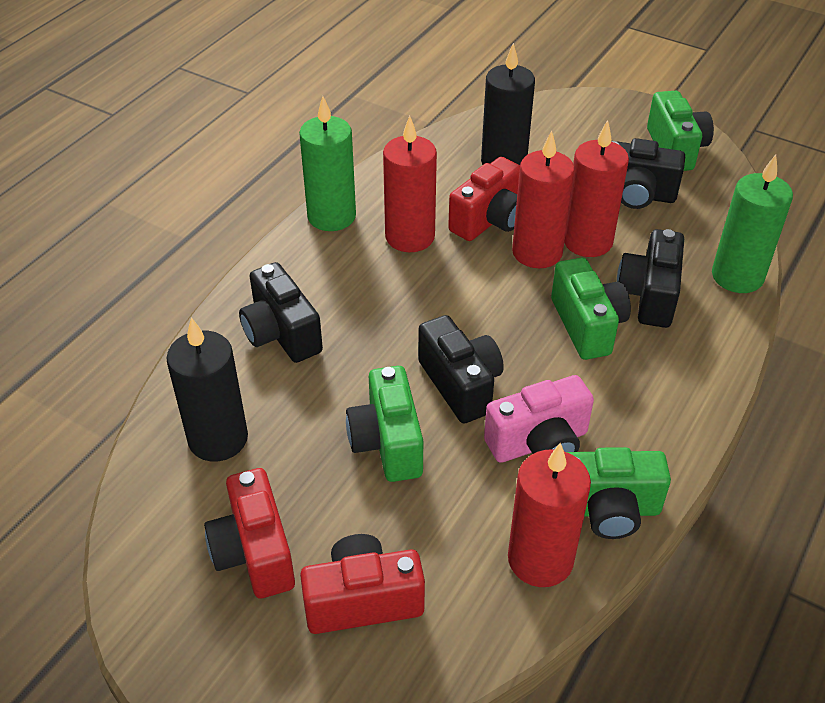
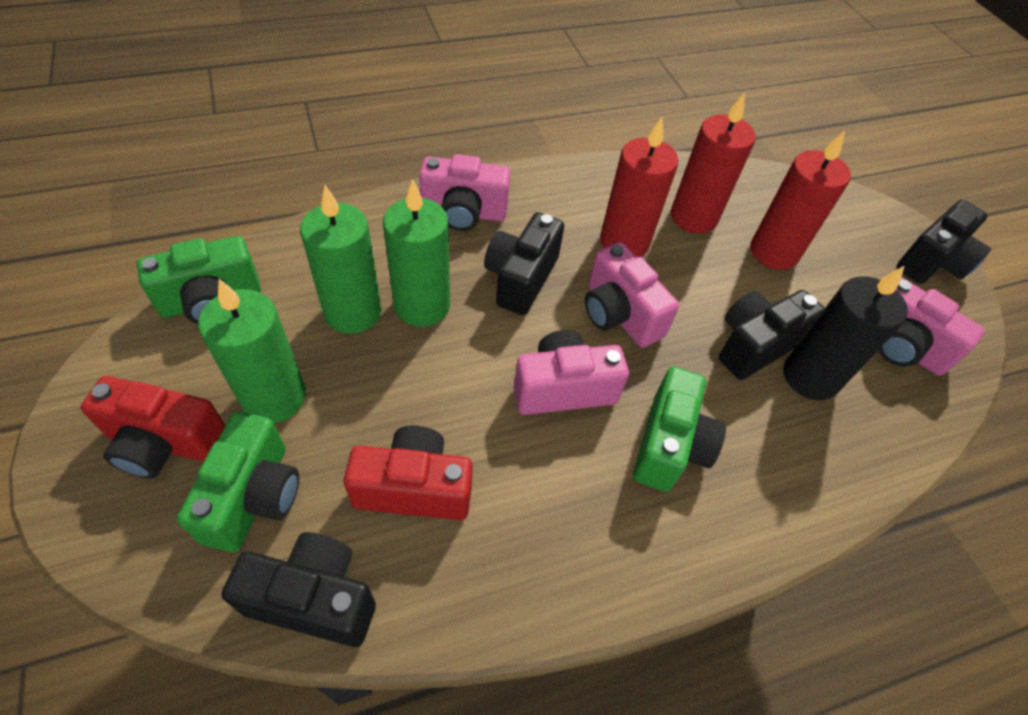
black candle: [166,317,248,461] [481,43,535,165] = 2 -> [784,265,908,400] = 1
green camera: [346,366,423,482] [551,258,631,360] [567,447,671,539] [647,91,714,171] = 4 -> [137,236,261,324] [177,411,299,552] [633,366,726,492] = 3
green candle: [299,96,356,231] [712,155,793,293] = 2 -> [198,279,306,423] [300,185,381,334] [383,180,450,327] = 3
pink camera: [484,375,594,463] = 1 -> [419,154,511,231] [514,330,629,415] [585,242,679,348] [878,277,985,376] = 4
red camera: [204,468,295,598] [300,534,425,634] [448,157,520,241] = 3 -> [81,376,225,478] [344,425,473,520] = 2
red candle: [383,116,437,252] [508,442,591,587] [512,131,575,268] [564,120,629,257] = 4 -> [600,117,678,257] [671,93,756,233] [750,131,851,270] = 3

